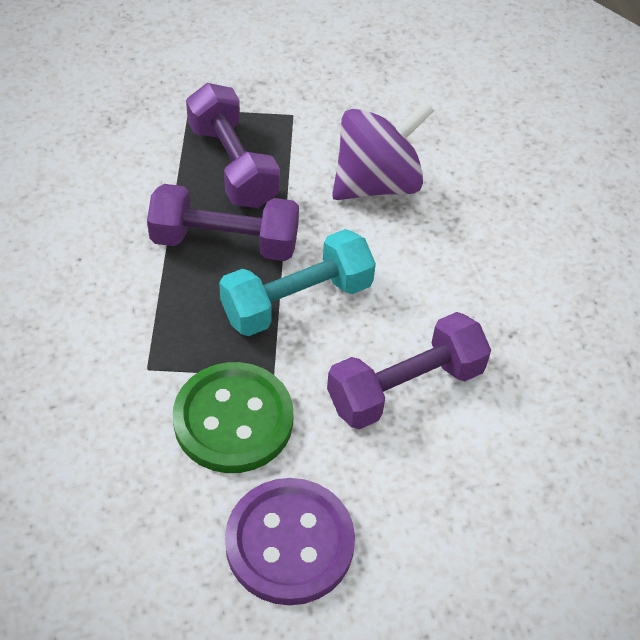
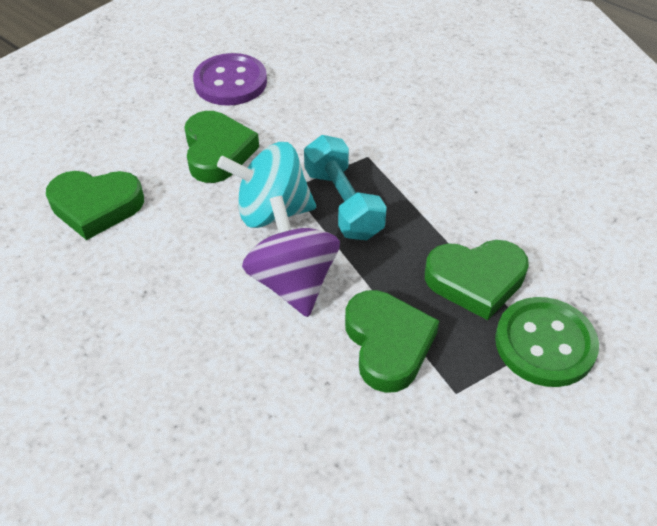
green heart: none = 0 -> [46,171,144,240] [184,111,259,183] [345,290,439,393] [425,240,529,320] = 4
purple dumbbell: [147,184,299,261] [186,83,280,208] [327,312,491,429] = 3 -> none = 0
turquoise spinning top: none = 0 -> [217,142,316,228] = 1

